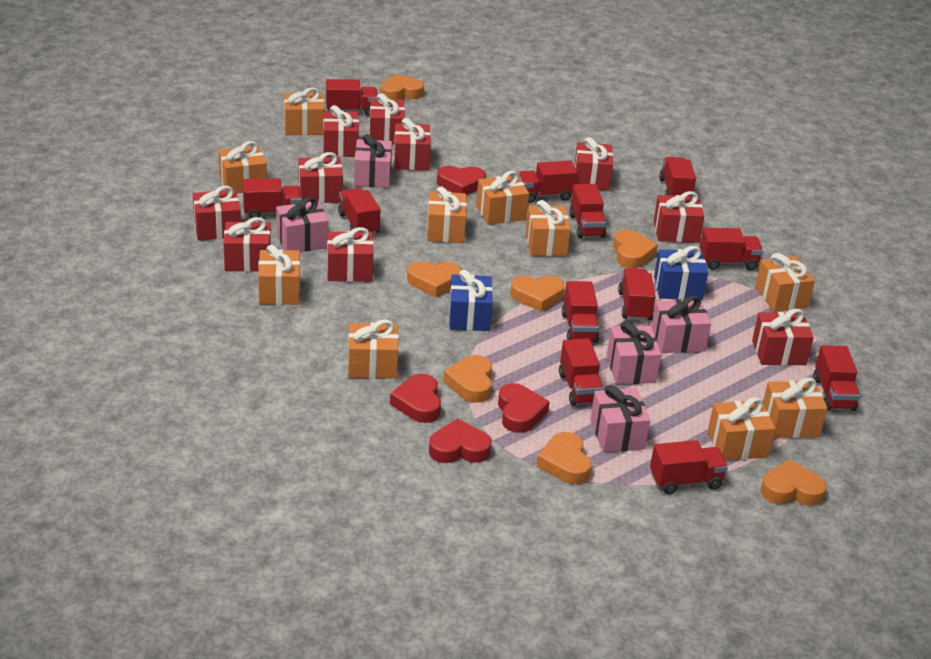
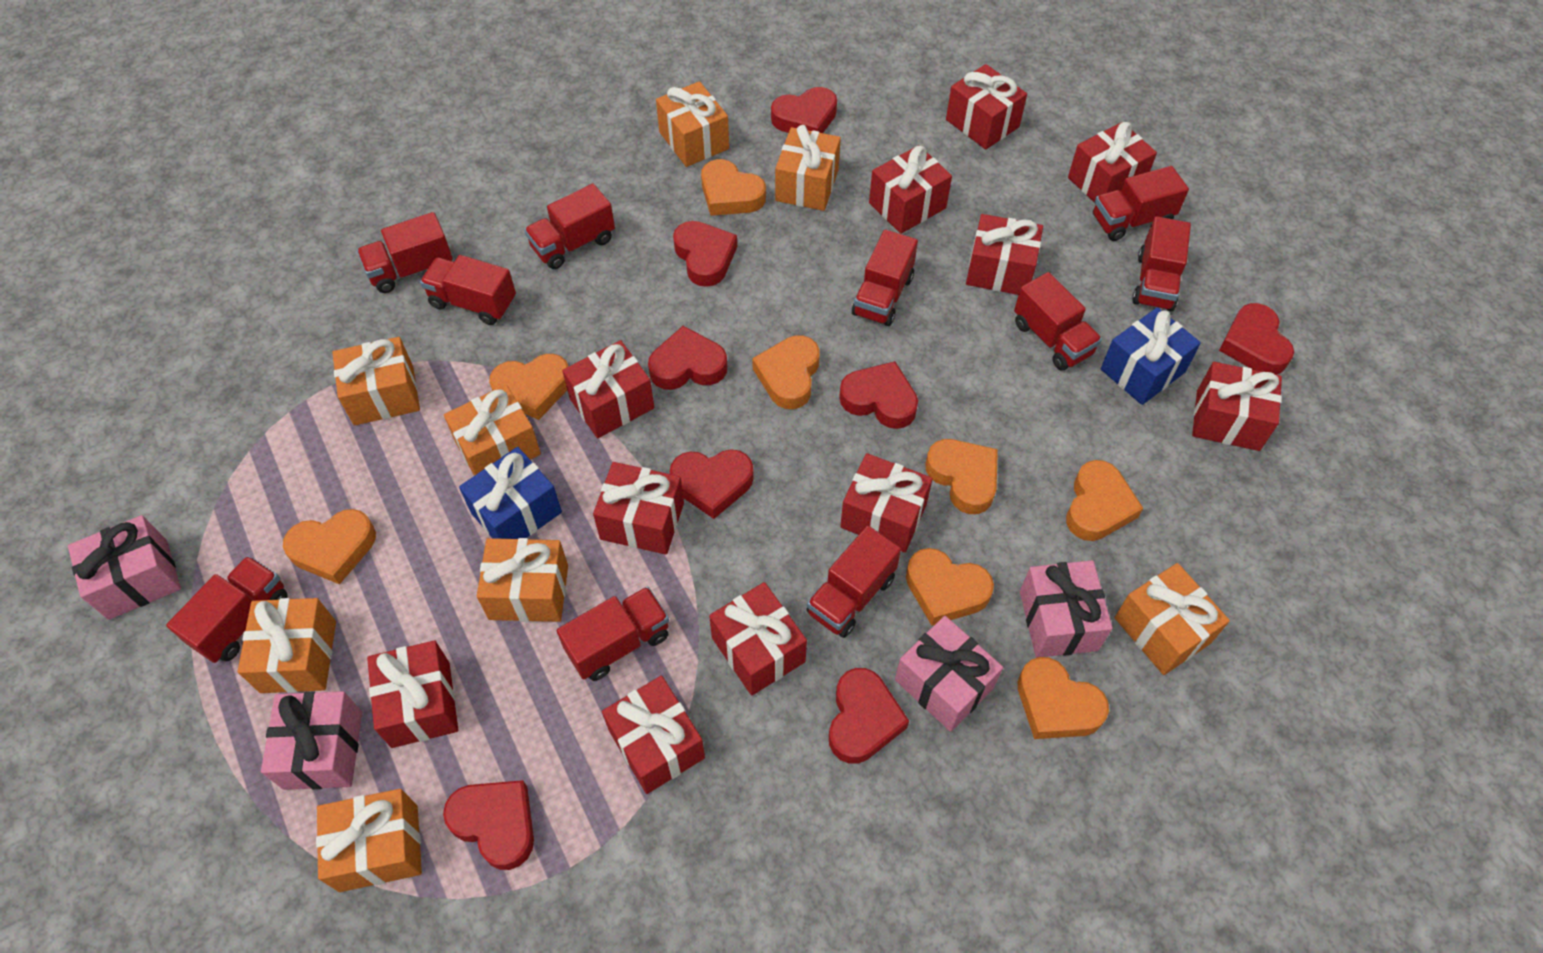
orange gift: [218,141,267,193] [258,245,300,305] [284,88,325,135] [348,320,399,379] [427,186,467,243] [476,171,529,225] [526,200,571,256] [708,397,775,460] [755,253,815,312] [763,378,827,438] = 10 -> [238,598,336,693] [316,789,422,892] [332,337,420,426] [444,385,541,476] [477,538,568,622] [656,81,729,167] [775,125,841,211] [1114,563,1230,675] = 8
orange heart: [380,74,424,100] [407,261,461,297] [443,355,492,403] [510,275,565,312] [536,432,591,484] [613,229,658,268] [761,459,826,506] = 7 -> [283,509,376,584] [489,354,569,420] [701,159,766,216] [752,335,820,409] [906,548,994,626] [925,439,998,514] [1017,657,1109,739] [1066,460,1143,541] = 8
pink gift: [276,197,329,252] [354,134,392,188] [590,385,650,452] [607,321,662,384] [652,296,711,353] = 5 -> [68,515,181,620] [261,691,362,790] [895,616,1003,732] [1020,560,1113,658] = 4
red gift: [193,186,241,241] [224,217,271,272] [299,152,343,203] [323,105,359,157] [327,227,374,282] [369,93,405,144] [394,118,431,170] [574,137,613,191] [653,191,704,243] [752,309,814,365] = 10 -> [367,640,458,748] [562,340,655,438] [593,462,684,555] [602,676,705,794] [709,582,807,696] [840,453,933,553] [869,145,952,234] [946,64,1027,150] [966,214,1043,295] [1068,122,1157,203] [1192,362,1282,451] = 11
red heart: [390,374,441,423] [429,419,492,463] [437,166,486,195] [498,383,550,433] = 4 -> [443,780,534,870] [648,326,727,390] [670,449,754,519] [673,221,737,287] [771,87,837,133] [829,668,909,764] [839,361,918,429] [1219,303,1294,375] = 8
red truck: [243,178,302,219] [326,79,378,116] [338,188,381,234] [518,161,577,203] [559,338,604,406] [562,281,599,343] [569,184,606,238] [618,268,655,321] [650,440,728,494] [659,157,696,196] [700,228,763,270] [813,345,860,411] = 12 -> [166,556,288,663] [357,212,453,293] [420,255,516,325] [524,184,615,269] [557,587,669,681] [806,526,901,638] [852,230,918,326] [1014,272,1102,371] [1093,166,1189,241] [1132,216,1191,311] = 10

